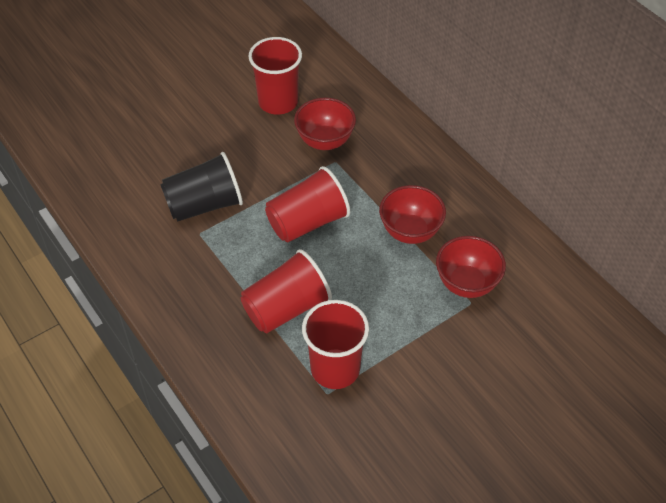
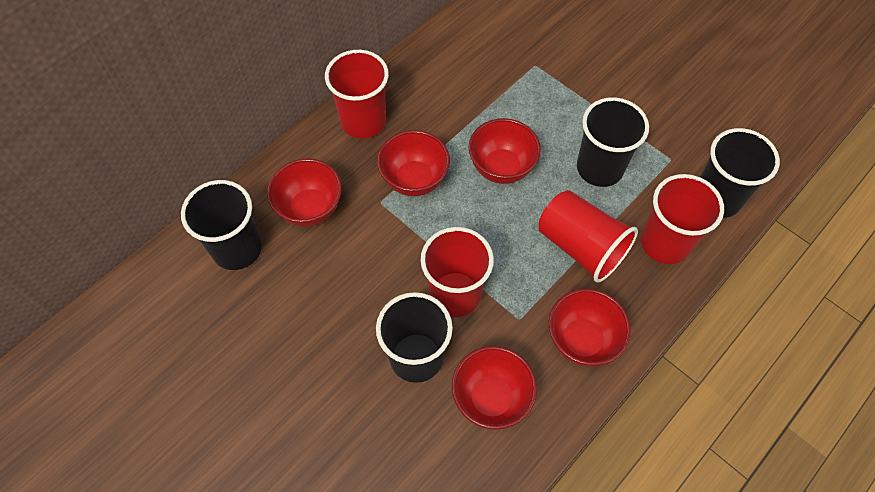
black cup: [160,152,243,222] = 1 -> [181,180,262,270] [376,292,453,383] [577,97,649,187] [700,128,780,218] = 4
red bowl: [294,98,356,150] [379,185,446,244] [436,236,506,298] = 3 -> [267,158,342,227] [377,130,450,196] [452,346,537,429] [469,118,541,184] [549,289,631,366] = 5

